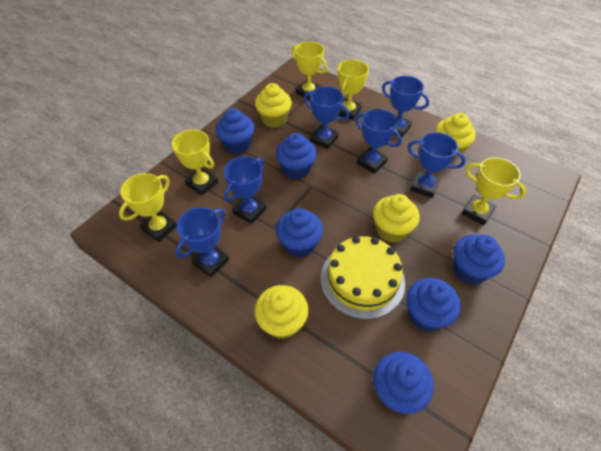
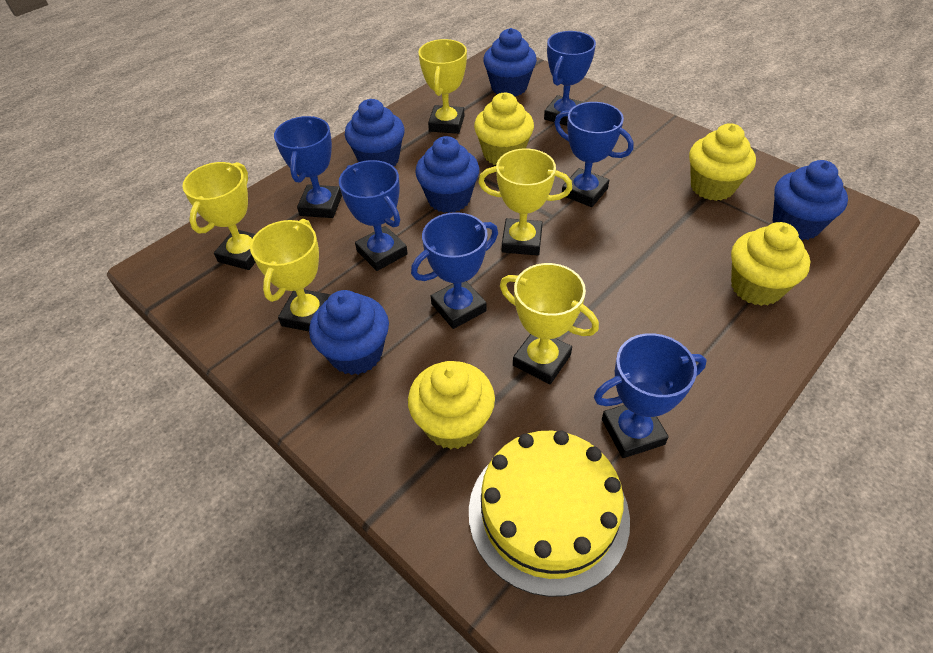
blue cupcake: [216,108,255,154] [276,133,317,179] [276,208,323,258] [373,352,434,414] [406,278,461,331] [453,234,505,285] = 6 -> [309,290,389,375] [345,99,405,166] [415,136,479,213] [483,28,537,96] [773,160,848,240] = 5

